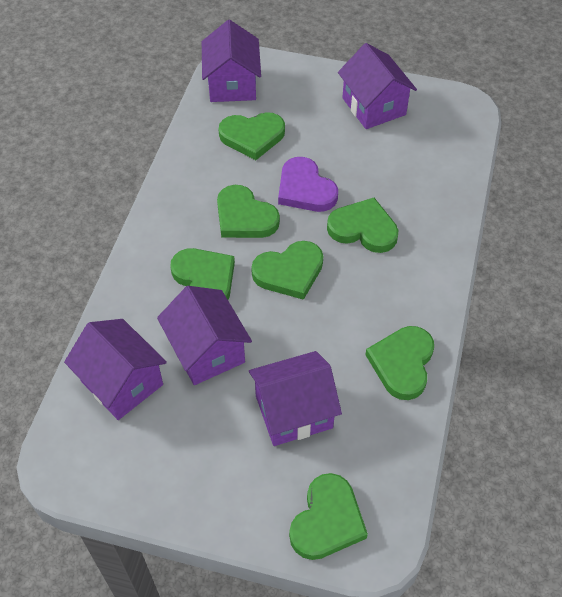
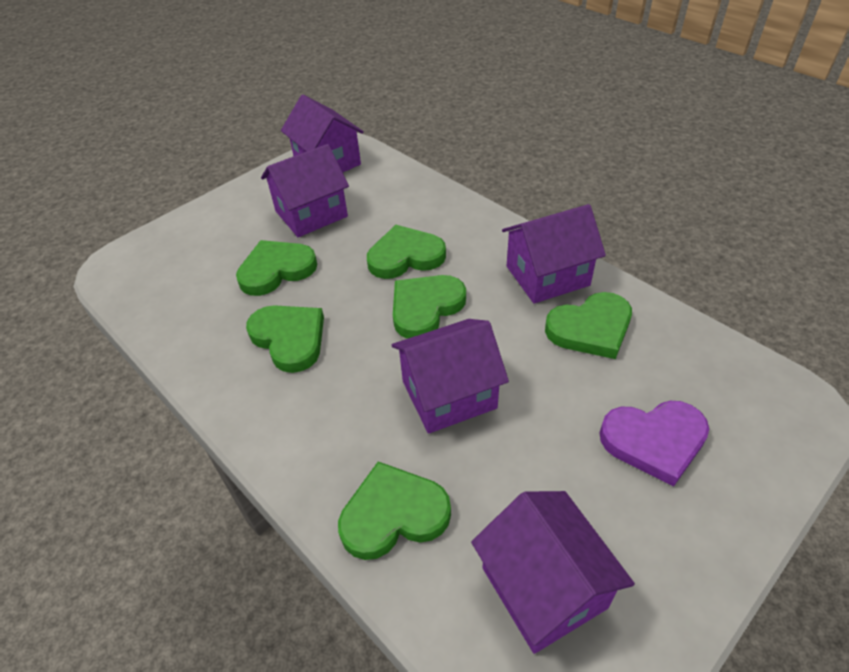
green heart: [170,248,235,299] [217,185,280,238] [219,112,285,160] [251,241,323,300] [289,473,368,560] [327,198,399,253] [366,326,434,400] = 7 -> [236,240,317,296] [246,305,324,373] [338,461,451,560] [367,225,446,279] [393,275,466,339] [545,292,632,359] = 6

